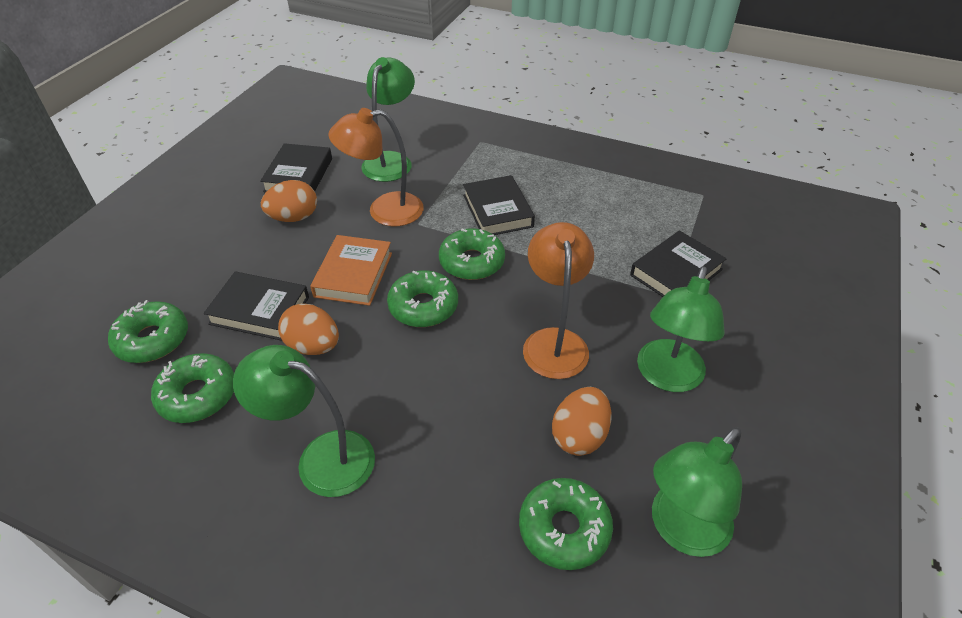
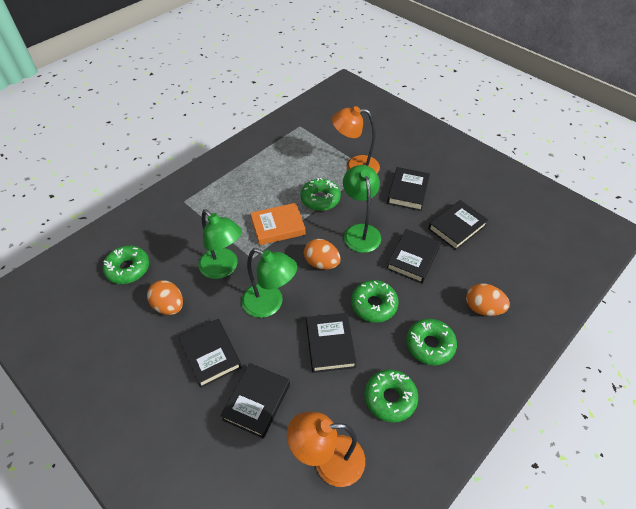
black book: [204,272,309,341] [260,143,332,192] [463,175,535,235] [630,230,727,297] = 4 -> [178,319,242,388] [220,363,290,439] [306,313,357,373] [386,229,441,283] [387,167,430,211] [428,200,488,250] = 6
green lamp: [233,345,375,497] [361,57,415,182] [637,266,725,392] [652,427,742,557] = 4 -> [198,210,242,279] [241,248,297,318] [343,165,381,253] = 3

